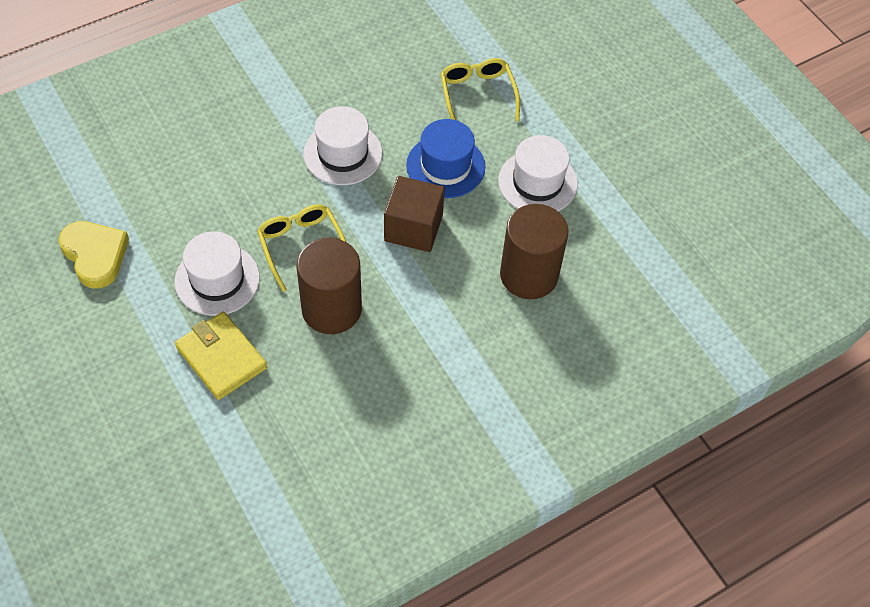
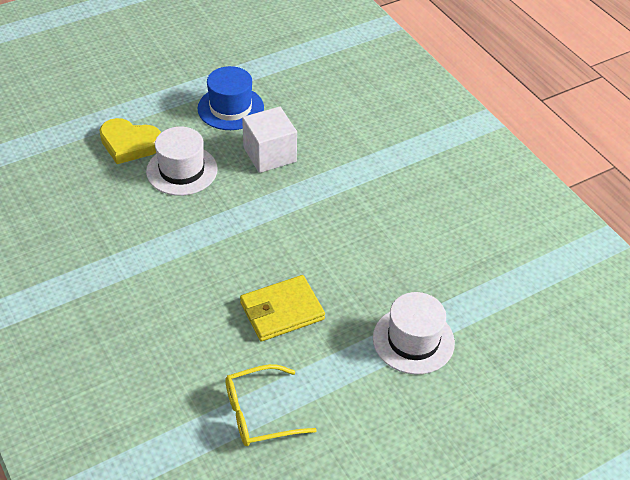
brown cube: [384,176,445,252] = 1 -> none = 0
brown cylinder: [296,238,362,334] [500,204,569,299] = 2 -> none = 0
white cube: none = 0 -> [242,106,297,173] = 1
white hat: [175,231,260,316] [303,106,382,185] [498,135,578,211] = 3 -> [146,127,218,196] [373,292,455,374] = 2
yellow glasses: [257,204,346,292] [440,58,520,121] = 2 -> [225,364,317,446] = 1

